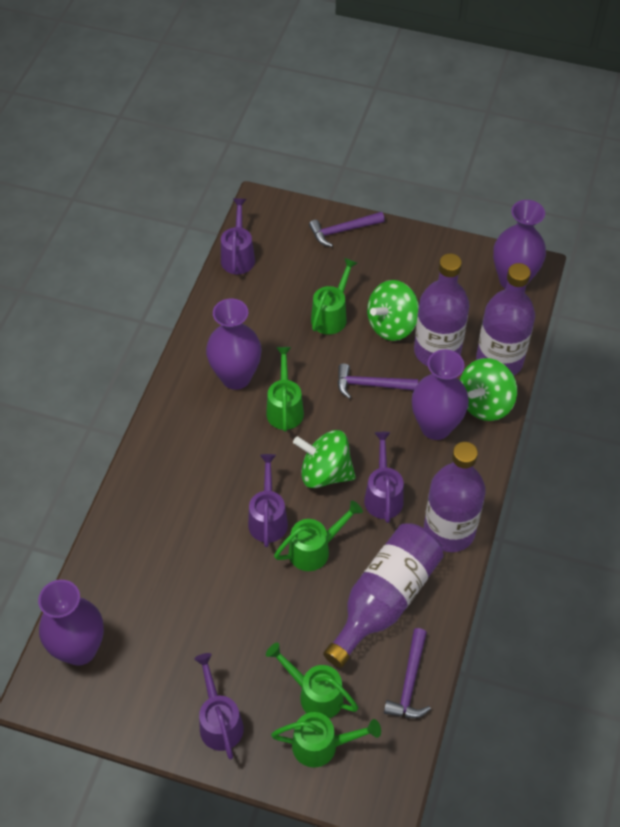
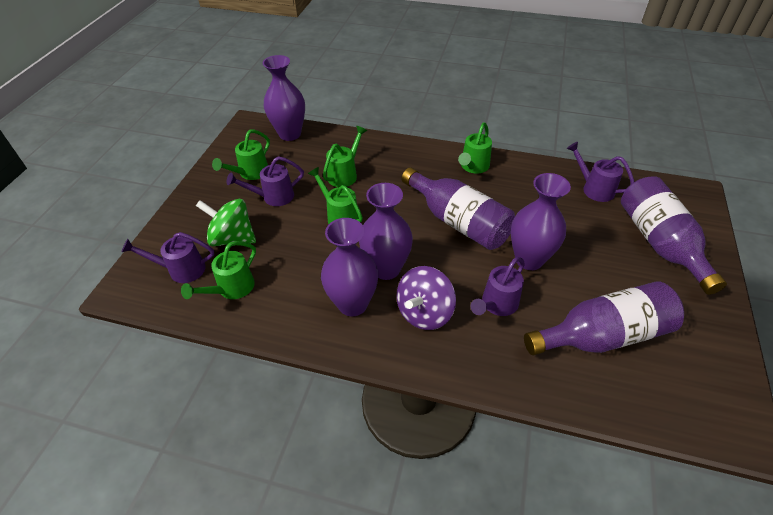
green spinning top: [293,430,356,488] [367,280,419,341] [460,358,517,421] = 3 -> [196,199,256,246] = 1
purple bottle: [323,523,444,668] [414,253,469,366] [424,442,486,552] [476,263,535,375] = 4 -> [401,167,515,250] [524,281,684,355] [621,176,727,295] = 3
purple hammer: [309,212,385,247] [338,363,418,399] [384,628,431,718] = 3 -> none = 0
purple spinning top: none = 0 -> [396,266,456,330] = 1

